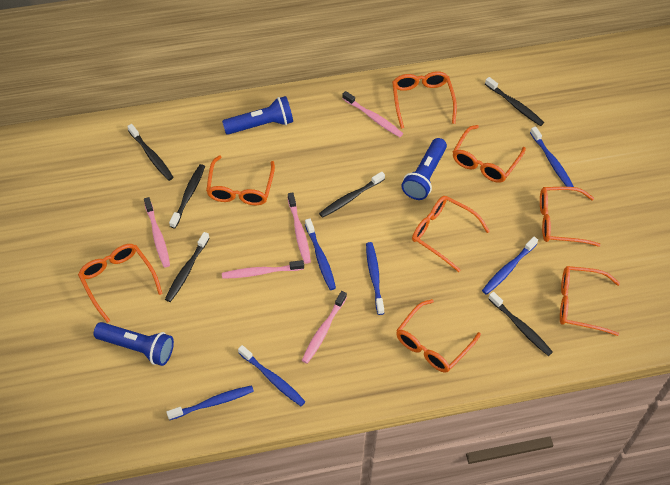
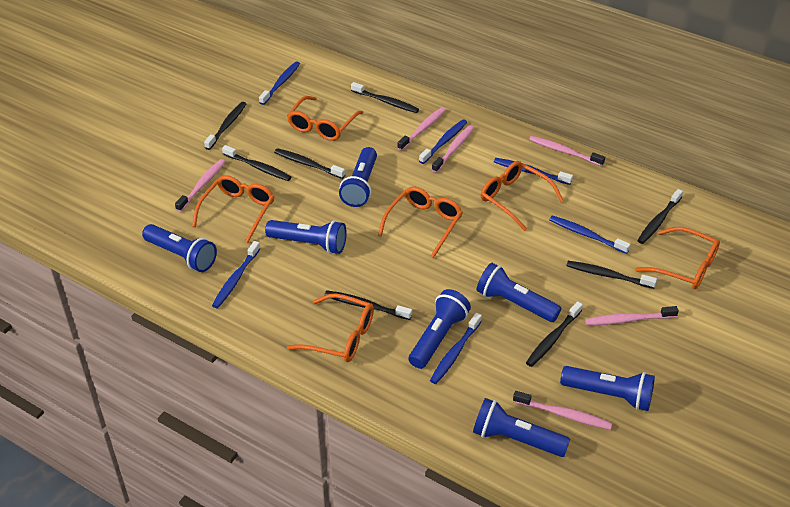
black toothbrush: [127,124,174,181] [165,232,210,302] [169,164,205,228] [319,172,385,218] [485,77,544,126] [488,292,553,356] = 6 -> [204,102,246,150] [222,145,291,181] [274,148,345,179] [324,290,412,320] [351,82,419,113] [526,301,583,367] [566,261,657,289] [637,189,683,244] = 8
blue flashlight: [94,322,174,366] [222,96,293,135] [401,138,447,200] = 3 -> [142,224,217,272] [265,220,347,254] [339,147,377,207] [409,289,471,369] [473,398,570,457] [477,263,561,322] [560,366,655,411] = 7
orange glasses: [78,244,163,323] [206,155,275,205] [392,71,457,129] [396,299,481,373] [412,196,490,272] [453,125,526,183] [540,187,600,247] [560,266,620,336] = 8 -> [192,175,274,243] [287,96,363,141] [287,294,374,362] [378,187,463,258] [481,161,564,231] [635,227,720,289] = 6
pink toothbrush: [144,197,170,268] [222,260,304,279] [288,192,311,264] [302,291,347,364] [342,91,403,137] = 5 -> [175,159,225,212] [397,107,446,151] [432,125,474,173] [513,391,612,430] [529,136,605,166] [585,306,679,325] = 6

